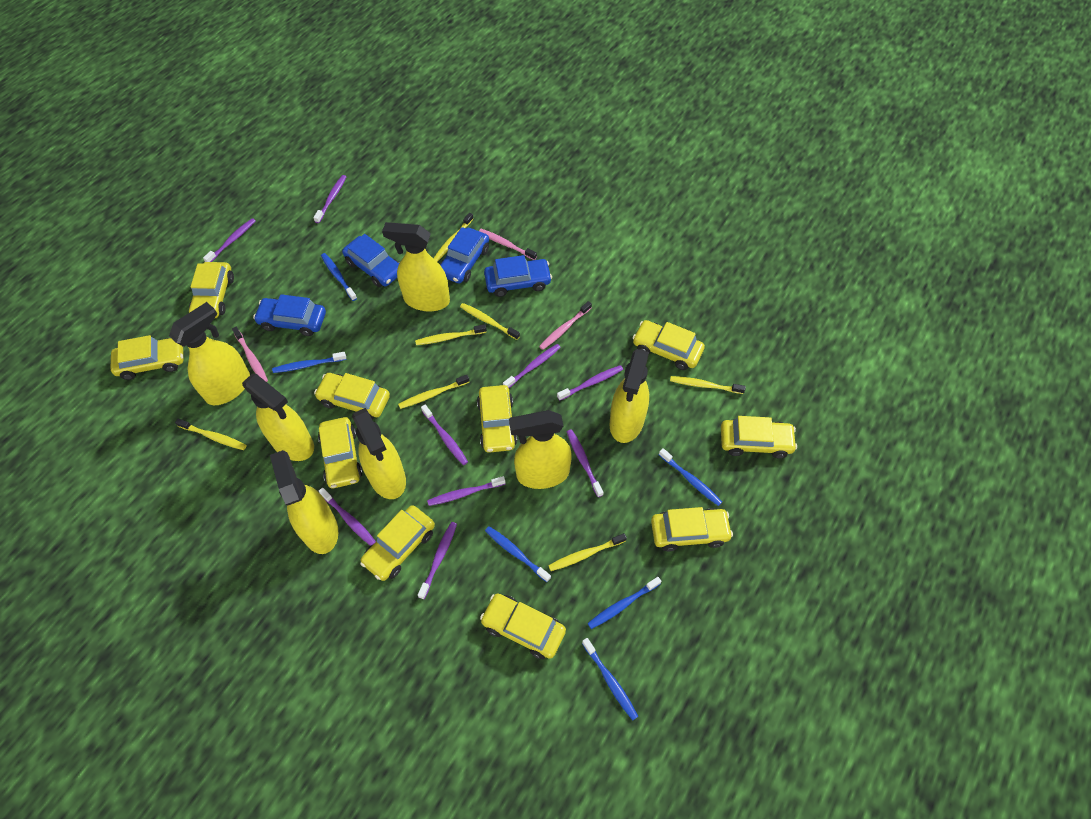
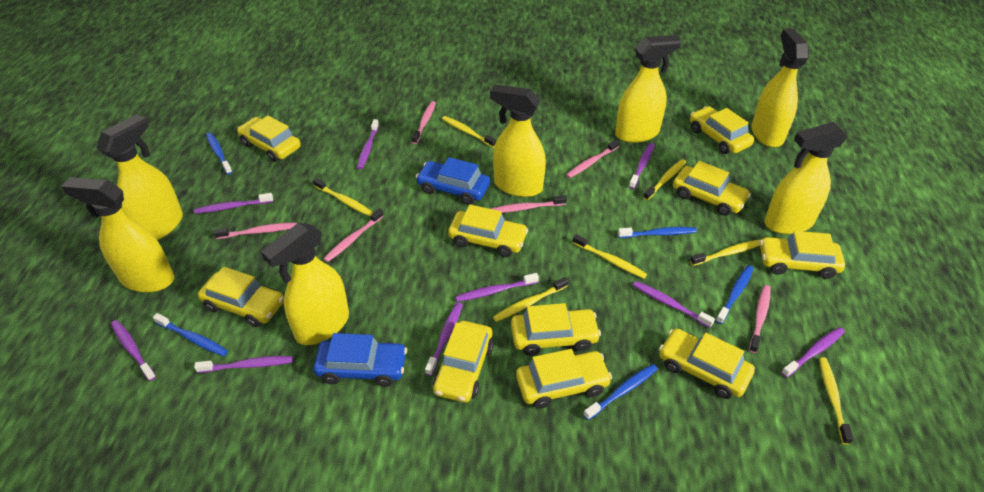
blue car: [253,294,326,336] [342,234,399,287] [440,227,489,283] [484,255,552,297] = 4 -> [313,333,407,387] [416,157,490,205] = 2
blue toothbrush: [272,352,346,373] [321,253,357,301] [485,526,551,582] [582,638,638,720] [587,577,661,629] [659,448,722,506] = 6 -> [153,313,228,356] [206,132,232,174] [583,364,658,420] [618,227,697,238] [716,265,754,324] = 5
pink toothbrush: [232,327,268,382] [479,229,537,260] [539,301,592,350] = 3 -> [213,223,297,239] [323,209,384,262] [412,101,436,144] [491,195,567,213] [566,140,619,178] [749,285,771,353] = 6

